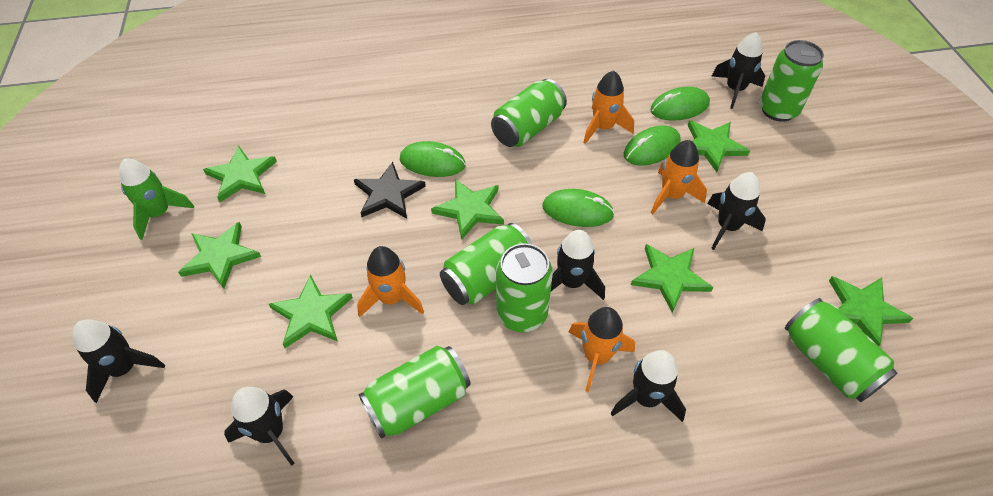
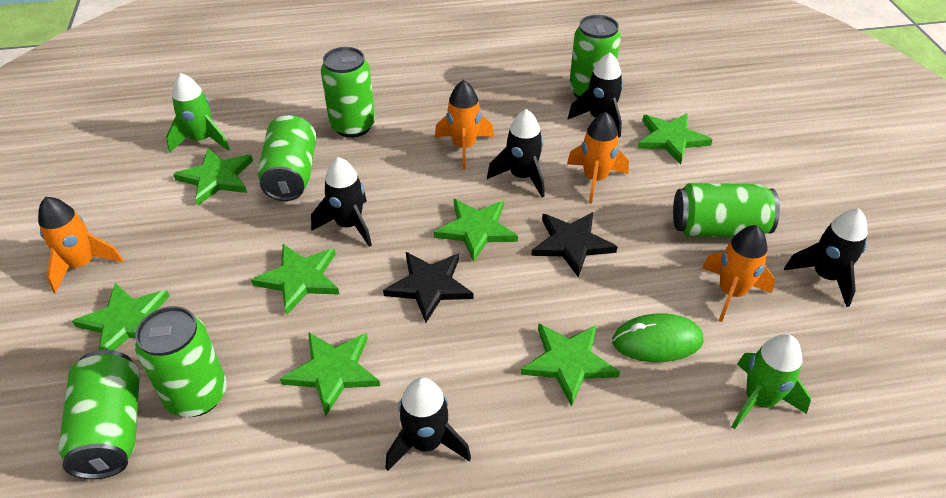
black rocket: [72,319,165,403] [224,387,295,466] [551,230,605,300] [610,350,686,422] [707,172,766,250] [712,32,765,109] = 6 -> [311,157,372,247] [386,377,471,471] [487,109,545,198] [568,52,623,138] [784,209,868,307] = 5
black star: [354,162,426,219] = 1 -> [383,252,473,323] [531,212,618,277] = 2
green mouse: [400,141,466,177] [542,189,615,227] [624,125,681,166] [650,87,710,121] = 4 -> [612,313,703,362] = 1
green rocket: [119,159,194,240] = 1 -> [166,73,230,153] [731,334,811,430] = 2

